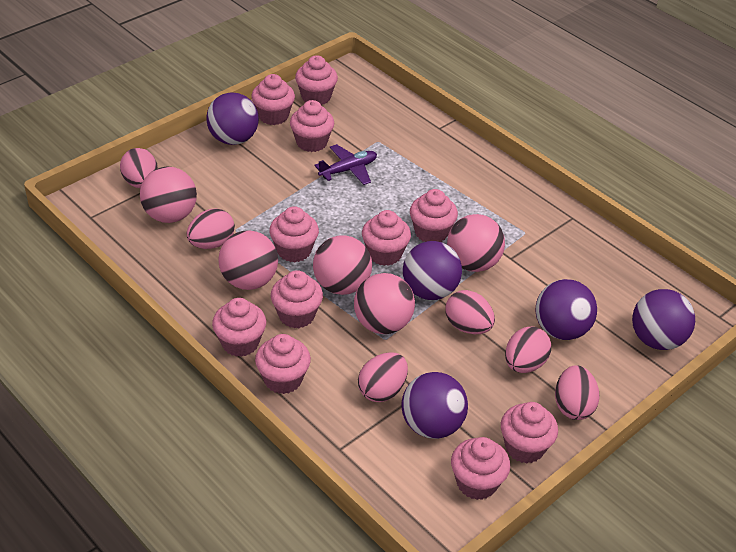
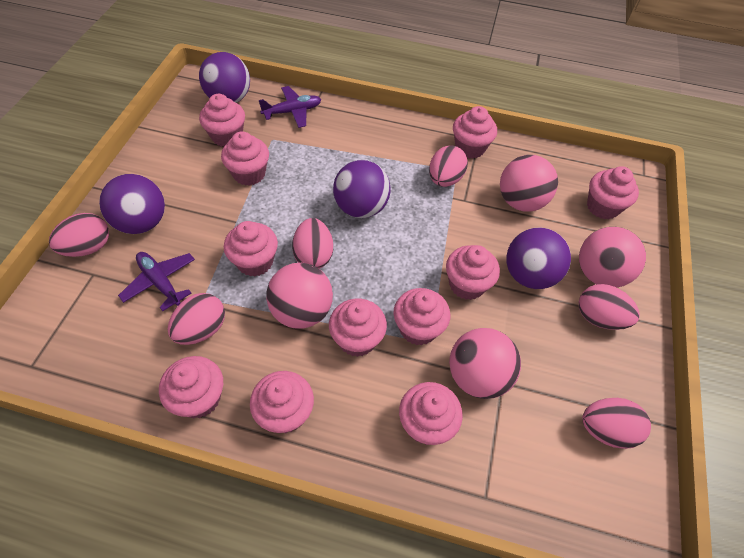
pink ball: [140,167,197,223] [218,230,278,290] [313,235,372,295] [354,273,415,334] [447,214,505,272] = 5 -> [266,263,333,329] [449,328,521,399] [500,155,558,211] [579,227,646,288] = 4
purple ball: [206,92,259,145] [402,372,468,439] [403,241,462,300] [536,279,597,340] [632,289,695,350] = 5 -> [99,174,165,234] [199,52,250,103] [333,160,391,218] [506,227,571,289] = 4
purple plane: [314,144,377,185] = 1 -> [118,252,195,311] [259,86,321,128] = 2

